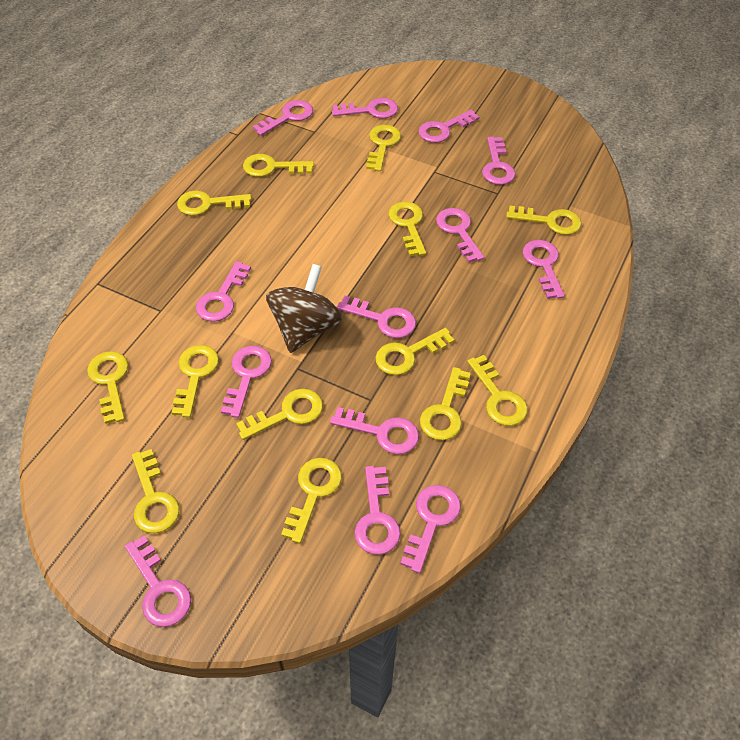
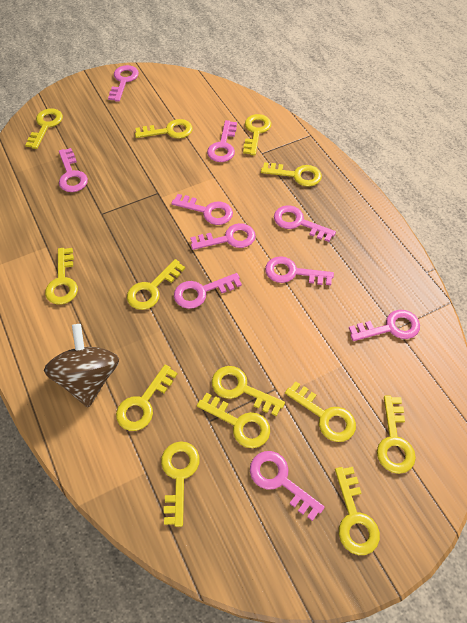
pink key: [125,536,191,627] [196,261,251,322] [221,346,272,418] [253,100,313,136] [330,407,419,454] [332,98,398,118] [337,295,416,338] [355,466,401,555] [400,485,461,573] [418,110,479,143] [436,208,484,263] [482,137,516,185] [523,240,565,299] = 13 -> [59,148,88,192] [108,65,139,102] [171,194,233,225] [174,273,242,309] [190,223,256,250] [207,120,237,162] [250,451,325,521] [265,256,334,285] [274,205,336,242] [349,310,420,341] = 10

